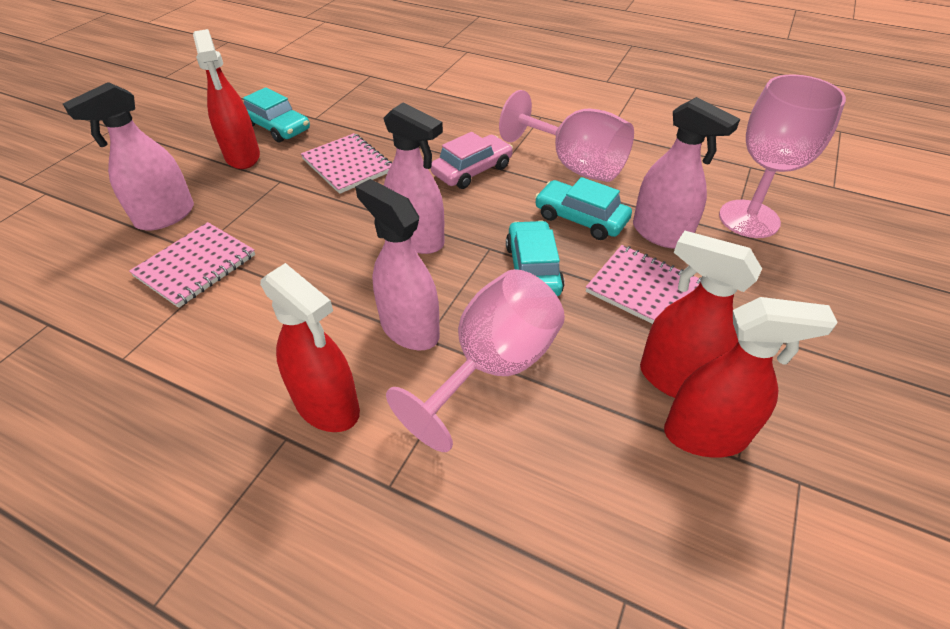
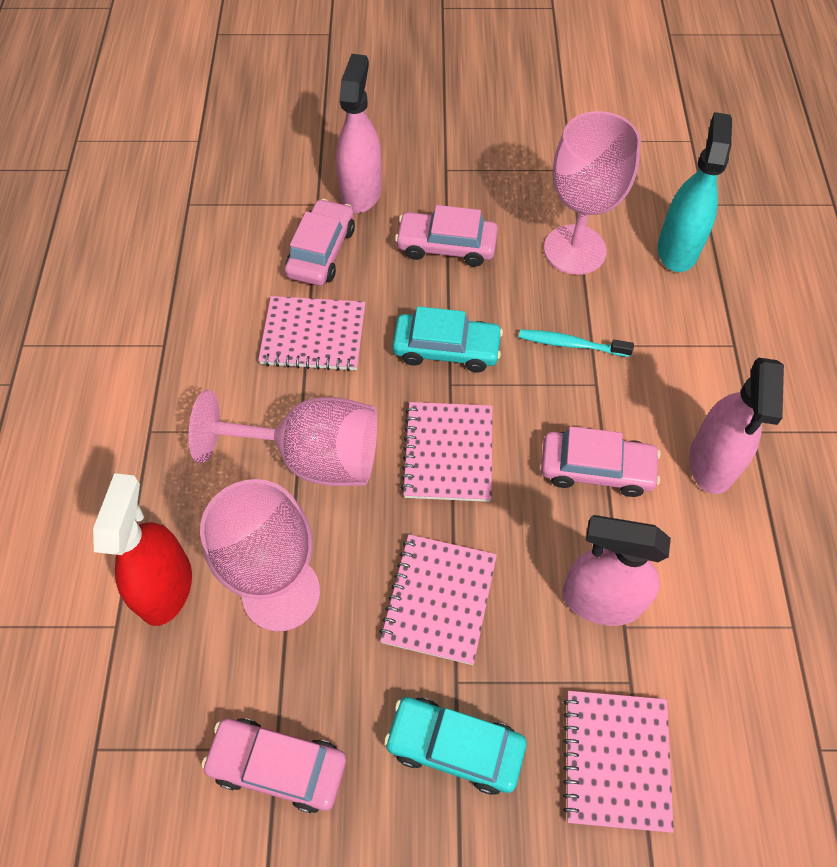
pink car: [431,132,513,189] = 1 -> [201,718,346,813] [285,199,355,286] [395,205,498,267] [541,426,661,497] = 4
pink notebook: [129,222,255,308] [301,133,392,194] [586,245,702,324] = 3 -> [258,296,366,372] [379,534,497,665] [401,402,492,502] [563,691,674,833] = 4
pink spray bottle: [63,82,194,231] [355,179,440,350] [384,103,445,254] [633,97,740,249] = 4 -> [336,54,382,213] [562,515,671,626] [689,357,784,494] = 3
red spray bottle: [193,29,260,169] [260,263,360,432] [640,231,762,398] [664,297,838,458] = 4 -> [93,473,192,626] = 1
turquoise car: [243,87,310,143] [506,220,565,296] [535,177,632,240] = 3 -> [384,697,527,795] [393,306,503,372] = 2
turquoise spray bottle: none = 0 -> [658,112,732,272] = 1
turquoise toothbrush: none = 0 -> [519,329,634,357] = 1

